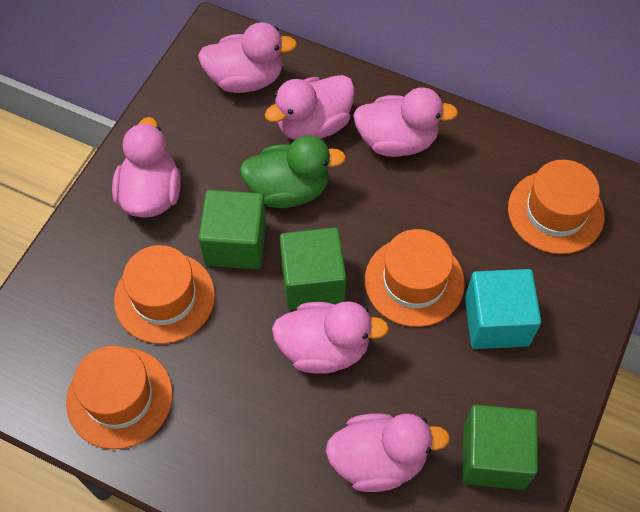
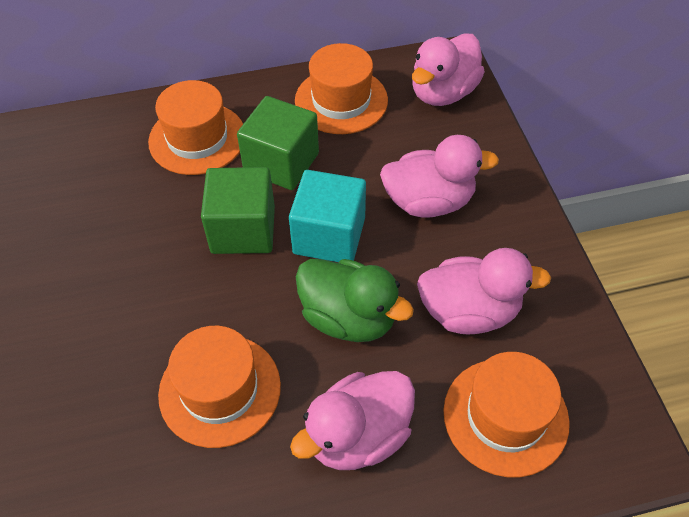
green cube: [199,190,266,269] [280,227,346,310] [462,405,538,490] = 3 -> [201,167,275,254] [237,96,319,190] = 2
pink duck: [112,117,181,218] [198,22,297,93] [264,75,355,140] [272,301,389,374] [326,413,450,492] [353,87,458,157] = 6 -> [290,371,415,470] [380,135,499,218] [412,33,485,106] [417,248,551,334] = 4

